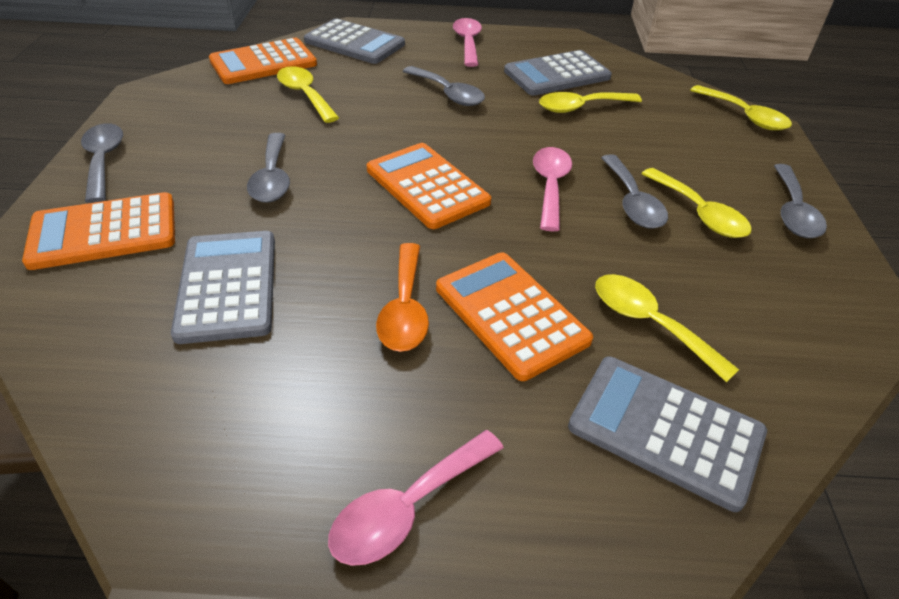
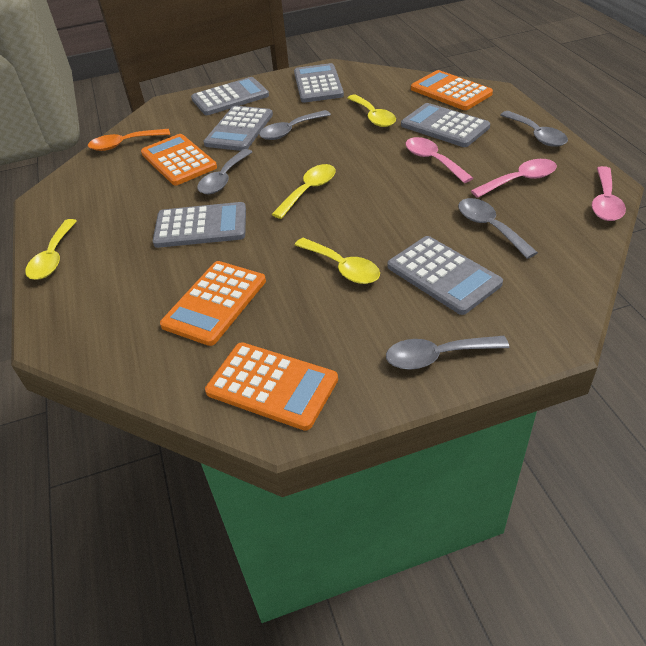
grey calculator: [171,231,275,344] [304,18,405,64] [504,50,612,96] [568,357,767,512] = 4 -> [153,202,246,248] [191,77,269,115] [204,106,273,151] [294,63,344,103] [388,236,503,315] [401,103,490,147] = 6
yellow spoon: [277,66,339,123] [539,92,642,113] [595,274,739,382] [641,168,752,238] [690,85,792,130] = 5 -> [25,219,77,280] [271,164,336,219] [295,238,380,284] [348,95,396,127] = 4

